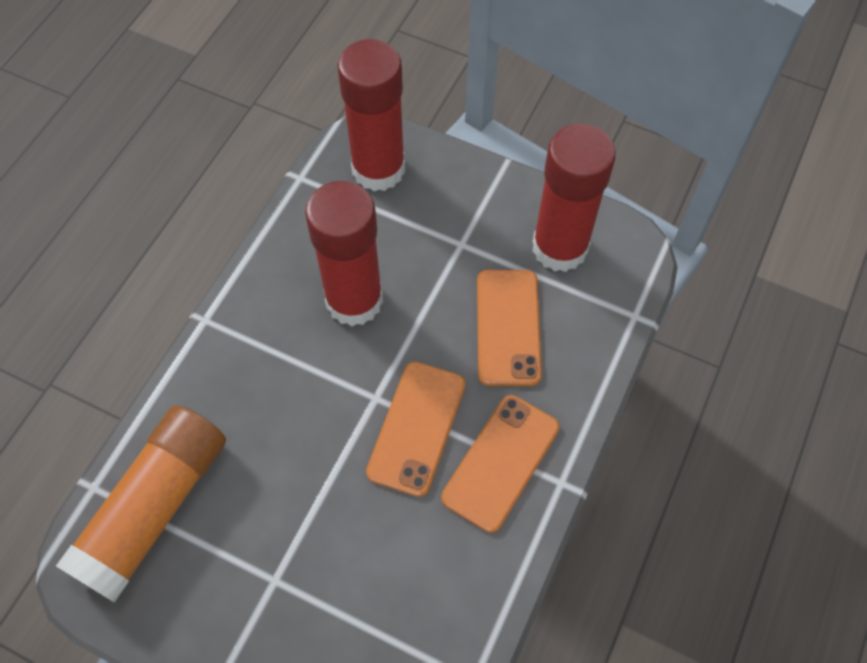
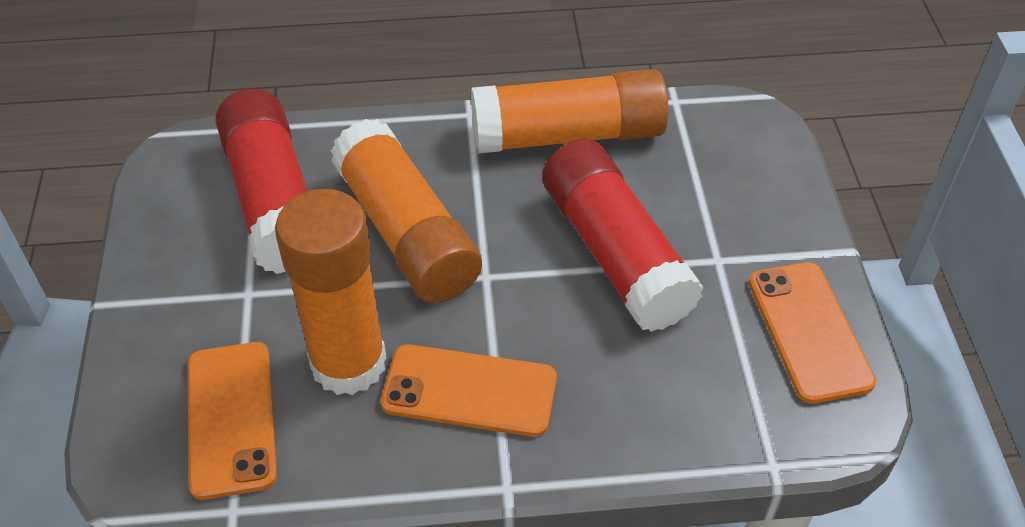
orange glue stick: [56,405,226,603] = 1 -> [275,189,387,395] [330,119,482,303] [471,69,669,154] = 3
red glue stick: [305,181,383,326] [338,39,405,191] [533,123,616,272] = 3 -> [216,89,308,274] [542,139,704,332] = 2

